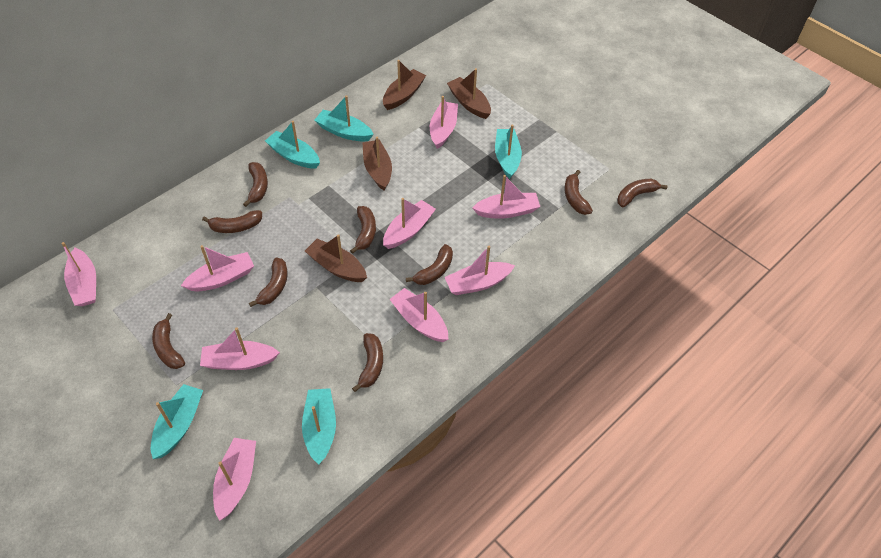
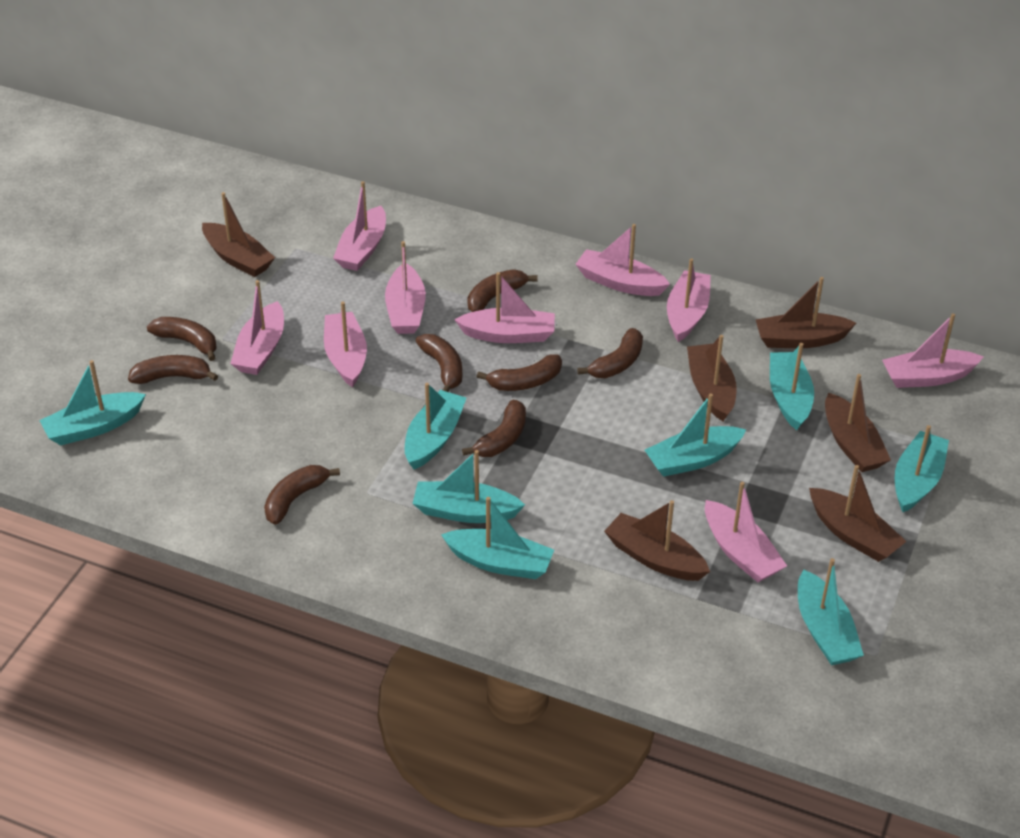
brown banana: [152,313,185,369] [202,210,262,233] [243,162,268,207] [249,258,287,307] [350,206,376,254] [352,333,383,392] [406,244,453,285] [564,170,593,215] [617,179,668,207] = 9 -> [128,355,218,384] [147,317,217,361] [264,465,340,525] [416,334,462,392] [462,400,526,457] [468,269,538,312] [477,354,562,391] [577,328,643,378] = 8
brown boat: [305,234,367,282] [362,137,392,191] [383,60,426,110] [447,68,491,119] = 4 -> [202,192,275,277] [604,500,710,581] [687,335,737,421] [756,277,856,348] [809,465,907,562] [825,374,891,472] = 6
turquoise boat: [151,384,203,459] [265,121,320,169] [302,388,336,465] [314,95,374,141] [495,125,522,179] = 5 -> [39,360,146,445] [405,383,466,470] [412,450,525,523] [441,497,554,579] [645,393,746,477] [770,343,814,430] [798,558,864,665] [895,425,949,512] = 8

